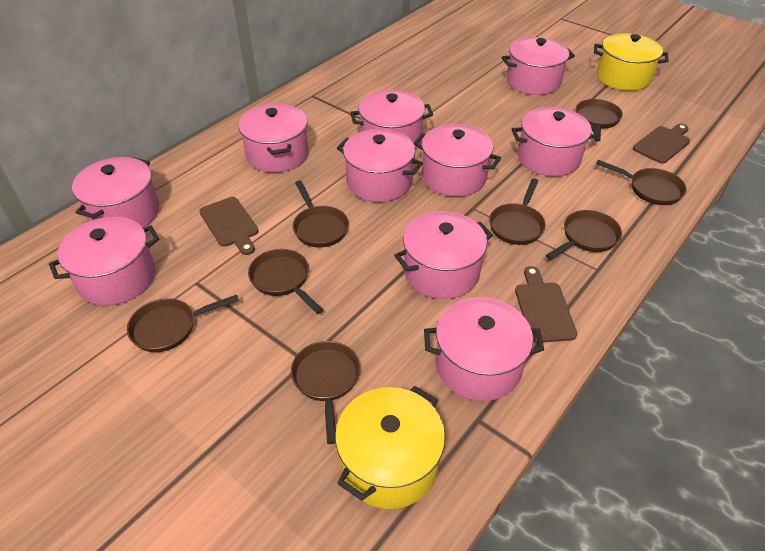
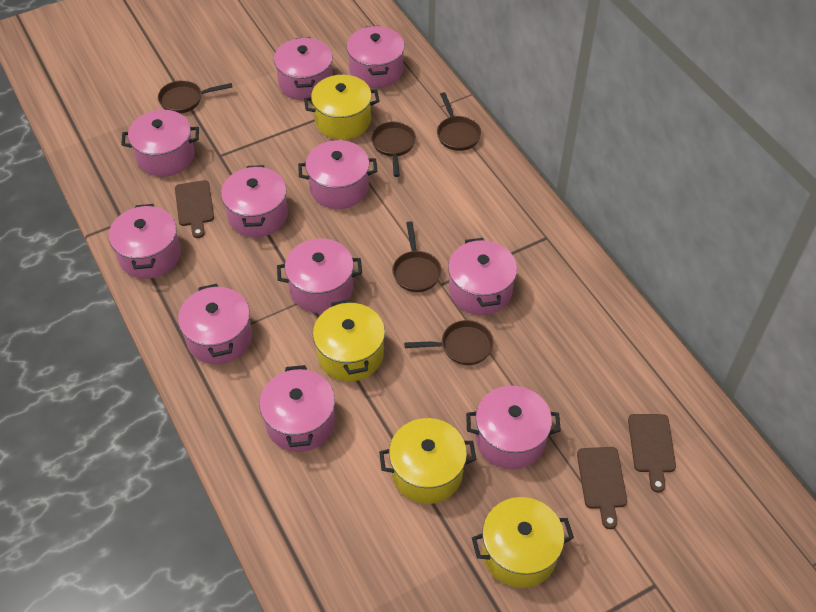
brown pan: [127,295,239,352] [248,249,323,314] [291,341,360,444] [293,181,349,247] [489,178,546,245] [546,210,622,260] [576,99,623,142] [596,160,686,205] = 8 -> [158,80,232,113] [371,121,416,177] [392,221,442,292] [404,320,494,365] [437,92,482,151] = 5
pink pot: [49,217,159,306] [72,157,160,228] [238,104,309,173] [337,129,423,202] [350,90,433,150] [394,211,493,299] [414,124,501,197] [424,297,544,401] [502,37,575,95] [512,107,599,176] = 10 -> [109,204,181,279] [121,110,199,177] [178,284,252,364] [221,165,288,237] [259,365,335,452] [274,37,333,101] [277,238,362,313] [298,140,377,209] [347,26,405,88] [448,238,517,315] [466,386,561,470] = 11
yellow pot: [335,386,445,509] [594,33,669,91] = 2 -> [304,75,380,140] [313,299,385,381] [379,418,477,504] [472,497,574,588] = 4

